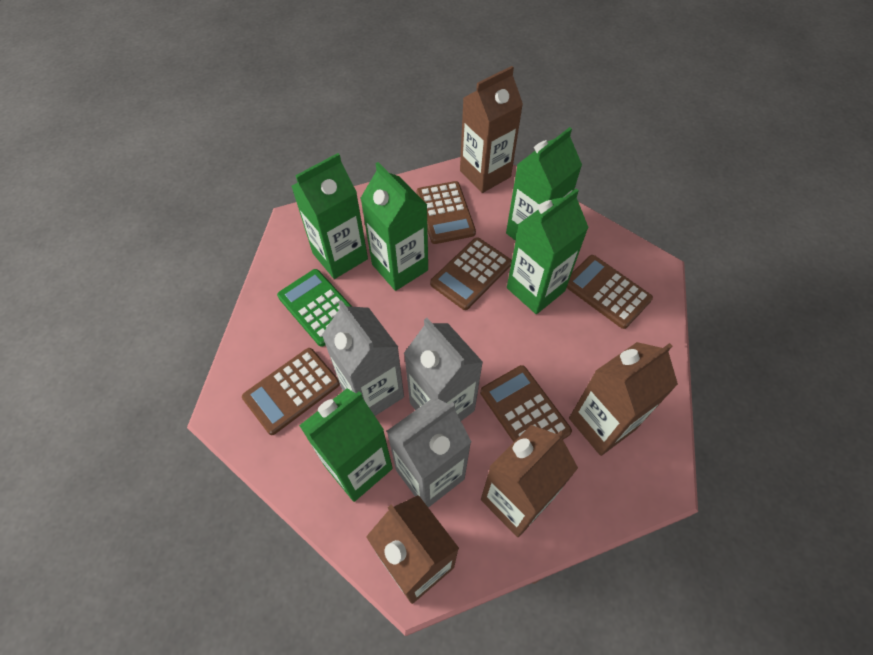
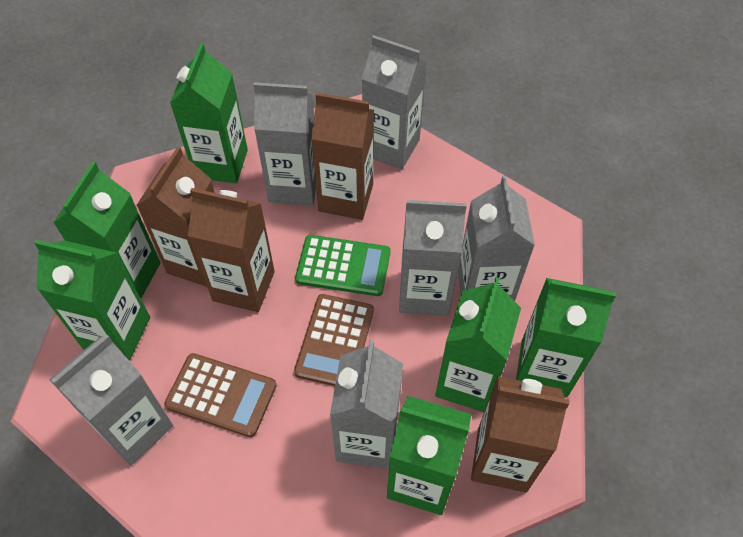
brown calculator: [242,348,340,435] [417,181,476,244] [430,237,512,310] [480,365,572,442] [567,255,653,329] = 5 -> [164,353,277,437] [294,294,374,386] = 2
green carton: [291,153,368,279] [299,389,393,502] [360,162,428,291] [506,127,582,241] [507,189,589,314] = 5 -> [34,240,150,361] [53,162,161,298] [170,43,248,183] [387,396,471,515] [435,277,521,412] [516,278,616,397] = 6
grey carton: [322,300,404,416] [387,397,471,508] [404,318,483,421] = 3 -> [49,334,173,466] [254,82,316,205] [330,340,403,469] [362,35,427,169] [399,200,467,316] [458,176,535,301] = 6

